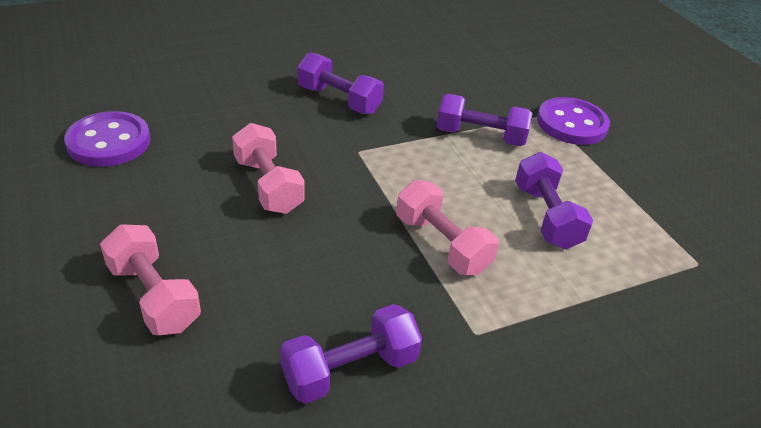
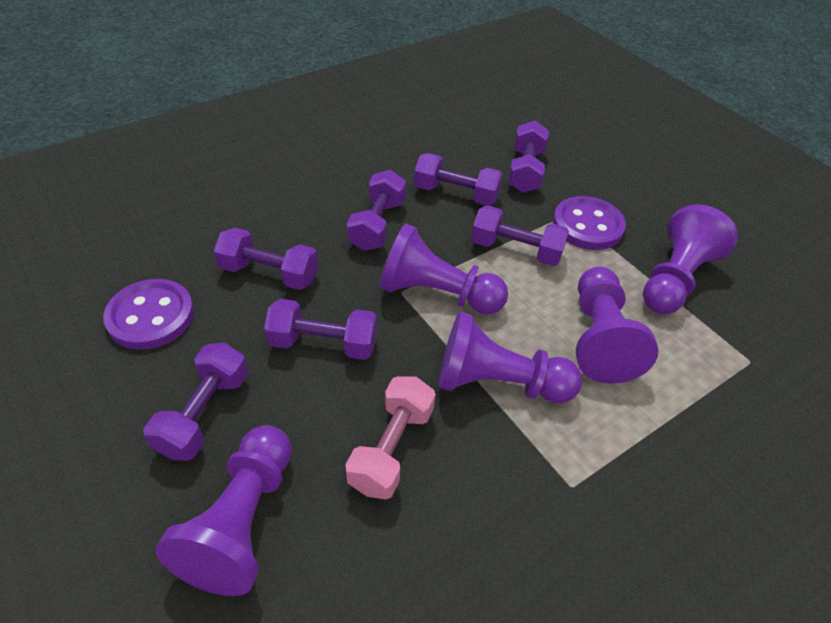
pink dumbbell: [100,224,201,335] [232,123,305,214] [396,180,499,275] = 3 -> [345,376,436,500] = 1
purple dumbbell: [280,304,422,404] [298,52,384,115] [437,94,533,146] [515,152,593,250] = 4 -> [143,343,248,461] [214,228,318,290] [264,299,377,360] [347,170,406,251] [414,153,503,206] [471,205,569,266] [508,121,549,193] = 7
purple pawn: none = 0 -> [156,425,292,596] [380,224,508,315] [438,312,582,403] [576,267,658,384] [643,204,738,314] = 5

